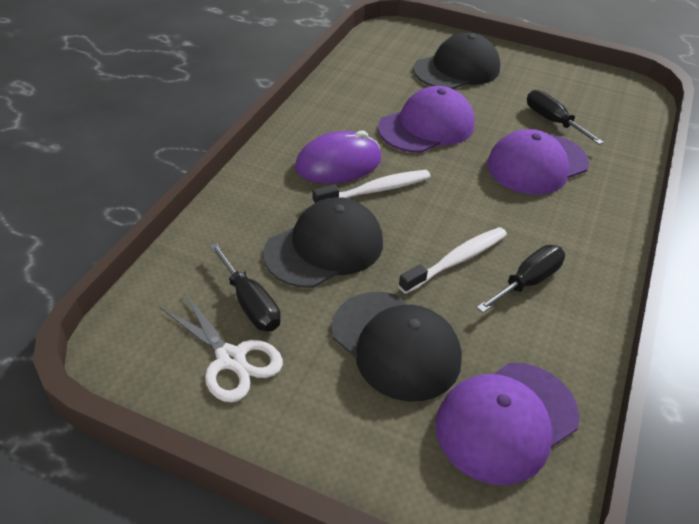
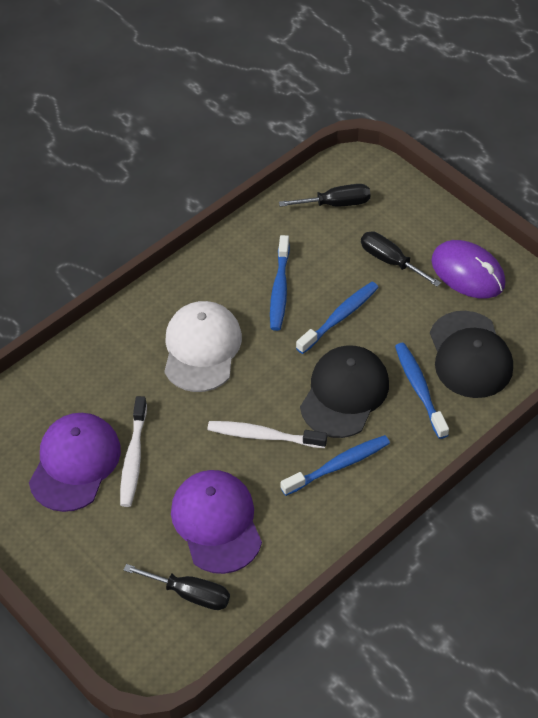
black cap: [263,197,383,288] [331,292,462,402] [413,33,500,89] = 3 -> [300,345,389,438] [430,311,513,398] = 2
blue toothbrush: none = 0 -> [270,235,290,331] [281,435,390,496] [296,282,379,354] [395,343,449,439] = 4
purple cap: [378,86,475,153] [435,363,579,485] [487,129,589,195] = 3 -> [29,413,121,512] [171,470,262,574] = 2
white cap: none = 0 -> [164,301,242,392] = 1
white scissors: [160,291,283,402] = 1 -> none = 0

